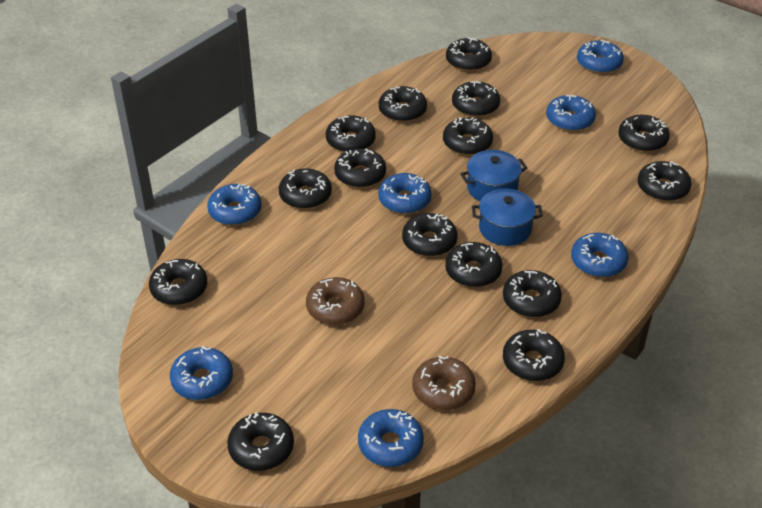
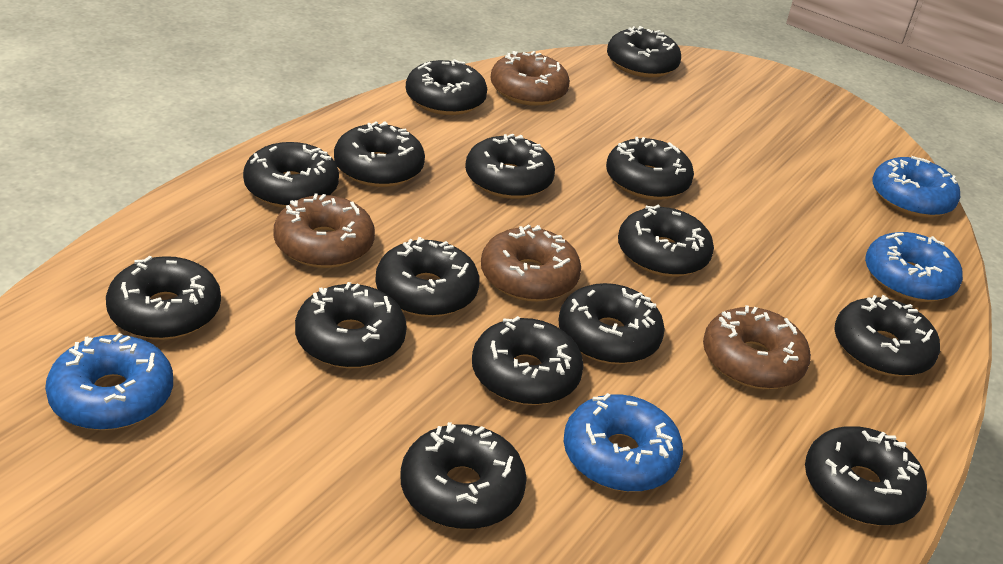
blue donut: [170,346,233,400] [207,184,262,225] [358,409,424,467] [378,173,432,214] [546,95,596,131] [571,233,629,277] [577,40,624,74] = 7 -> [45,333,173,430] [564,393,683,492] [865,232,963,302] [873,156,960,218] = 4
blue pot: [460,150,527,201] [472,189,543,246] = 2 -> none = 0
brown donut: [306,277,365,325] [412,356,476,410] = 2 -> [273,193,375,268] [481,224,581,302] [491,51,570,106] [703,305,811,389] = 4

